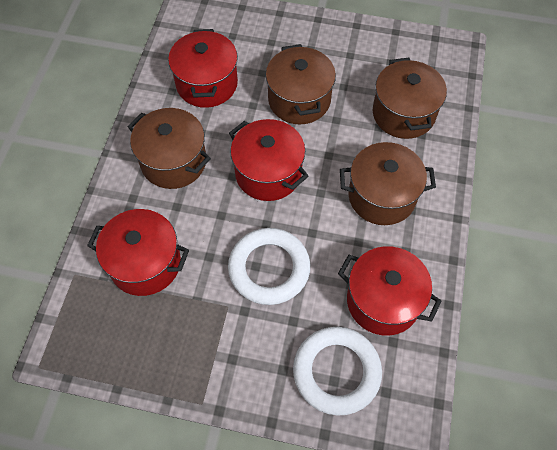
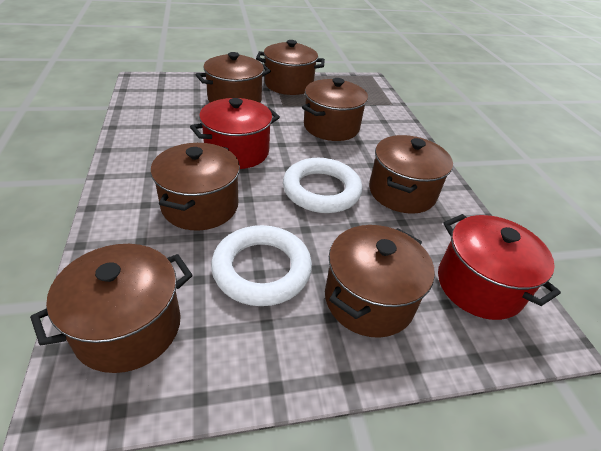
brown pot: [128,108,211,189] [266,44,336,124] [340,142,436,225] [373,58,447,139] = 4 -> [30,244,193,373] [151,143,240,230] [196,52,271,103] [256,40,325,95] [302,78,368,141] [325,225,435,338] [369,135,453,214] = 7
red pot: [87,209,189,296] [168,29,238,108] [229,119,309,201] [338,246,442,336] = 4 -> [190,98,280,169] [438,214,561,320] = 2

